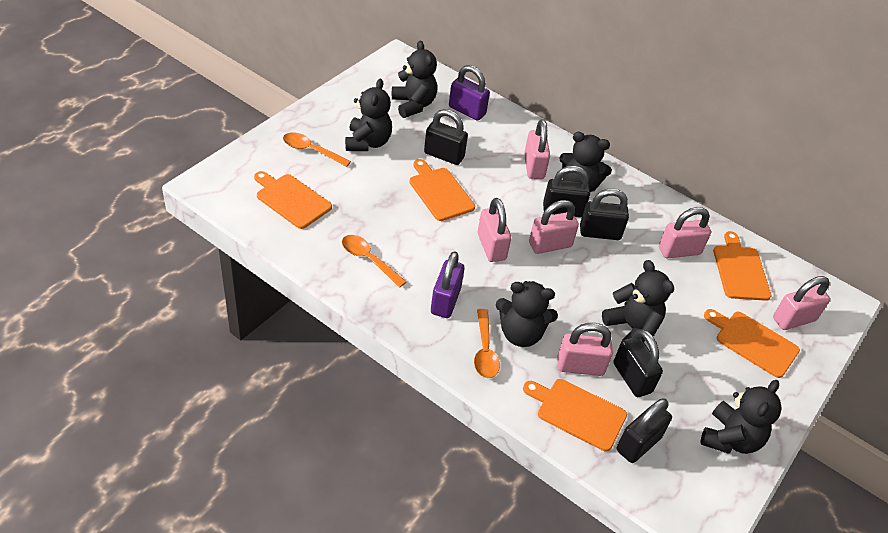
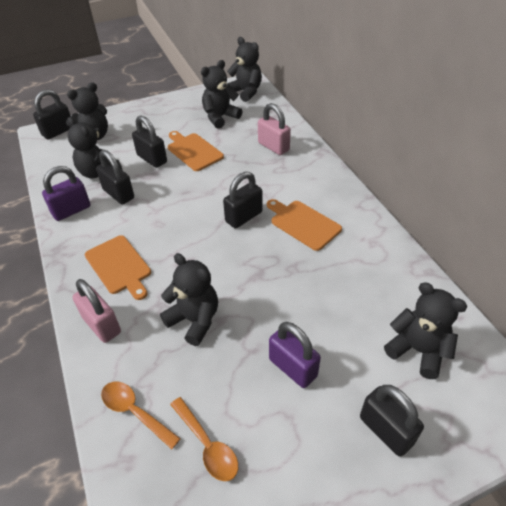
orange cutting board: [254,171,332,229] [409,159,475,221] [523,379,627,451] [704,309,800,378] [713,231,771,301] = 5 -> [85,235,151,300] [168,131,224,171] [267,199,342,251] = 3
orange spoon: [283,132,351,167] [342,235,407,288] [474,309,500,378] = 3 -> [101,382,181,449] [170,397,238,481] = 2
pink padlock: [478,198,511,262] [524,119,550,179] [529,200,579,254] [557,323,613,376] [659,207,711,258] [773,276,830,330] = 6 -> [72,279,121,343] [258,103,291,155] = 2

